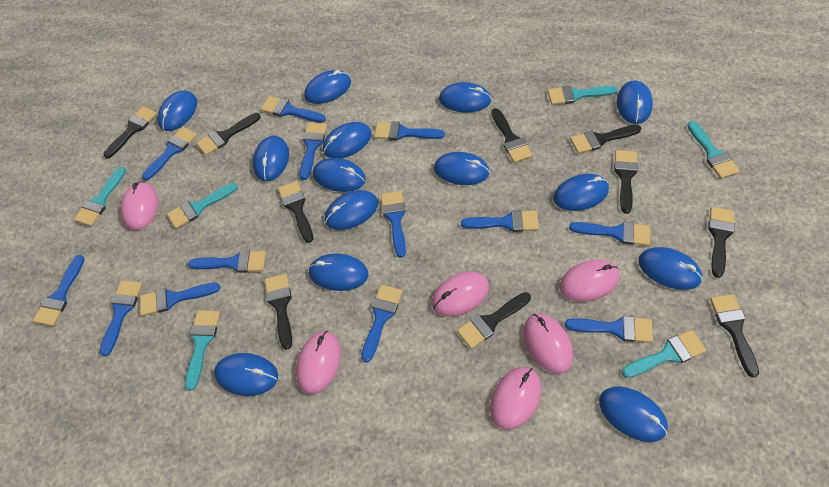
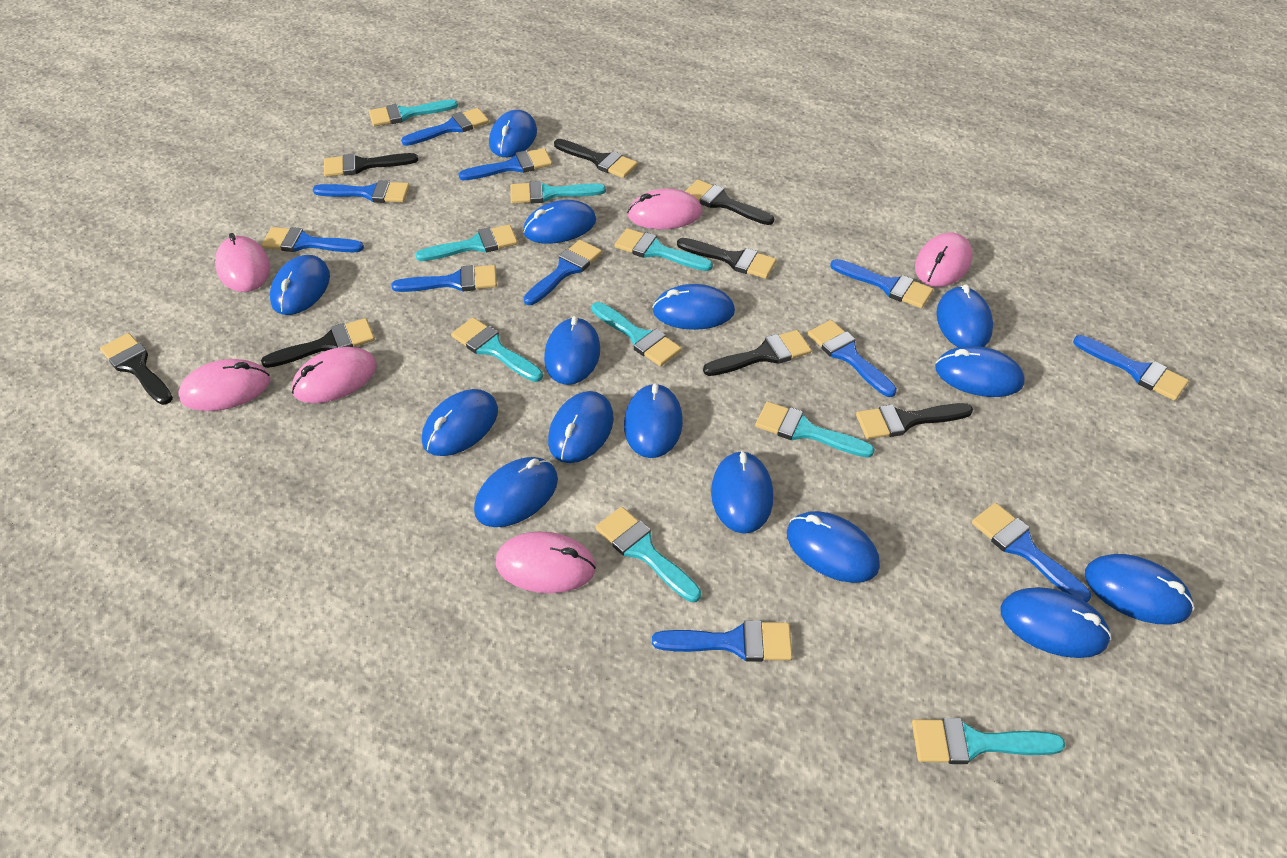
black brush: [103,106,157,159] [196,113,261,155] [265,274,292,350] [278,181,313,243] [457,292,531,349] [491,108,533,163] [570,125,641,154] [614,150,638,214] [708,207,735,278] [710,294,759,378] = 10 -> [100,333,173,405] [261,318,375,368] [324,153,418,177] [554,139,638,178] [677,238,777,279] [685,180,774,225] [703,330,812,376] [856,403,973,439] = 8
blue brush: [33,255,84,326] [100,280,142,356] [140,283,220,316] [142,127,197,180] [188,250,266,273] [261,96,326,123] [300,122,327,180] [361,284,402,363] [374,121,445,140] [381,191,406,258] [461,210,539,232] [565,316,653,343] [569,222,650,246] = 13 -> [261,227,364,252] [312,180,410,203] [391,265,497,292] [401,108,489,146] [459,148,552,180] [523,240,602,305] [652,620,793,662] [808,320,897,397] [830,259,933,308] [972,503,1091,602] [1073,335,1189,401] = 11
blue mouse: [158,90,197,131] [214,353,278,396] [253,136,289,181] [304,70,351,104] [308,253,368,291] [313,158,366,192] [323,122,371,158] [325,190,378,230] [434,152,490,185] [439,82,492,112] [553,174,609,211] [599,386,668,442] [617,80,653,124] [638,247,703,290] = 14 -> [270,255,330,315] [422,389,498,456] [474,457,558,527] [489,110,537,157] [523,200,596,244] [544,316,600,385] [548,391,614,463] [624,383,683,458] [652,284,735,330] [711,451,773,534] [787,511,880,583] [935,346,1025,397] [936,284,993,347] [1000,587,1112,658] [1085,554,1194,625] = 15
turquoise brush: [74,167,126,226] [167,183,238,229] [185,310,220,391] [548,85,618,105] [622,330,706,378] [687,121,740,179] = 6 -> [369,100,458,126] [415,225,518,261] [451,318,543,382] [510,181,606,204] [592,302,682,366] [596,507,701,602] [614,228,713,271] [755,402,875,458] [912,718,1066,764] = 9

